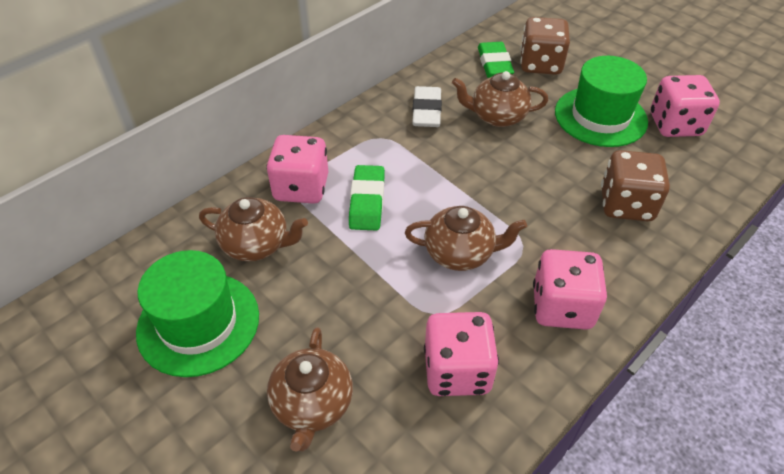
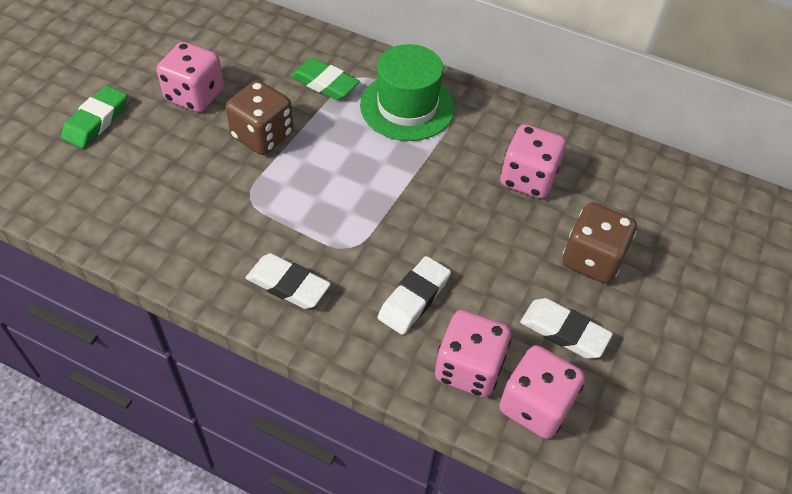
brown teapot: [199,197,308,261] [267,327,353,451] [405,206,527,271] [452,71,548,127] = 4 -> none = 0
green hat: [136,250,259,377] [555,56,648,147] = 2 -> [360,44,455,141] = 1
white eraser: [412,86,442,127] = 1 -> [246,253,331,309] [378,256,451,335] [520,298,613,359] = 3

